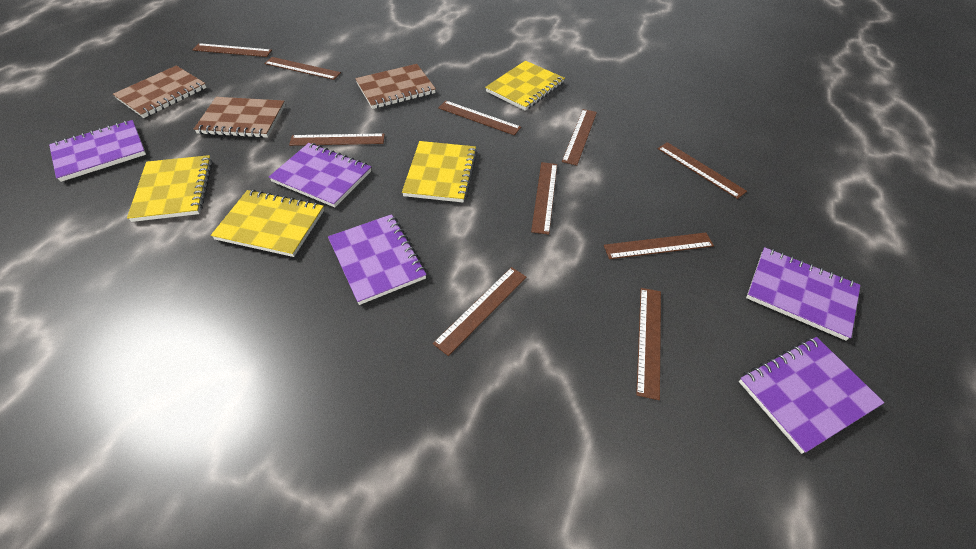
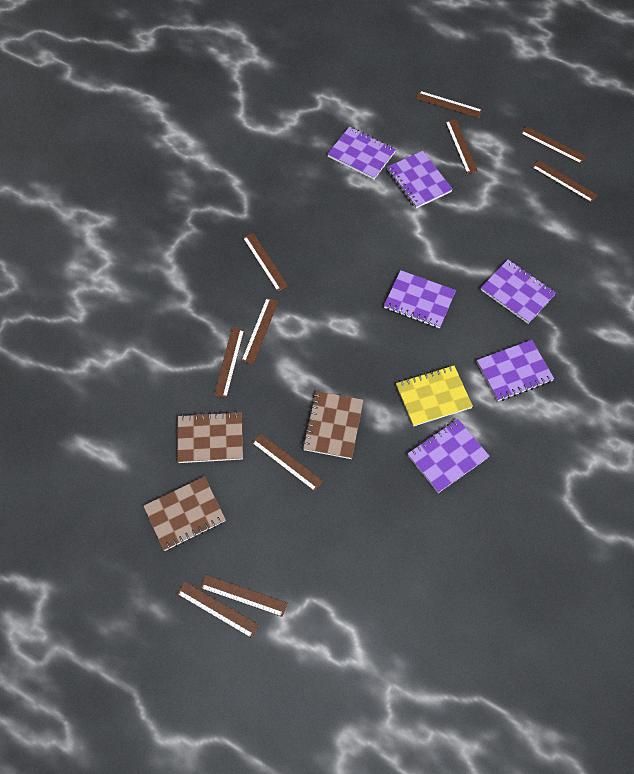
purple notebook: [49,120,146,182] [269,143,371,207] [328,214,427,305] [739,337,884,454] [746,247,860,341] = 5 -> [327,126,396,180] [384,270,456,328] [387,151,453,208] [407,419,490,493] [477,340,554,401] [481,259,556,324] = 6
yellow notebook: [127,155,213,222] [211,190,324,257] [402,141,477,202] [485,61,565,111] = 4 -> [396,366,473,426] = 1

